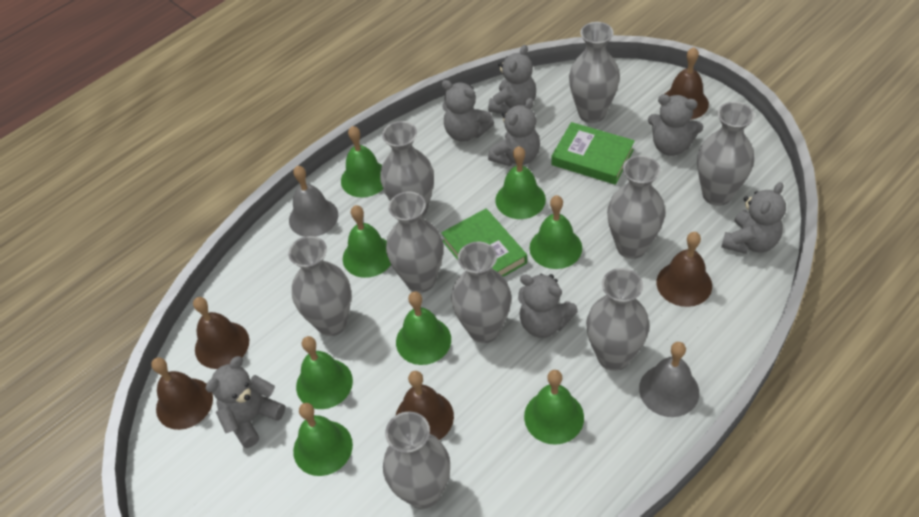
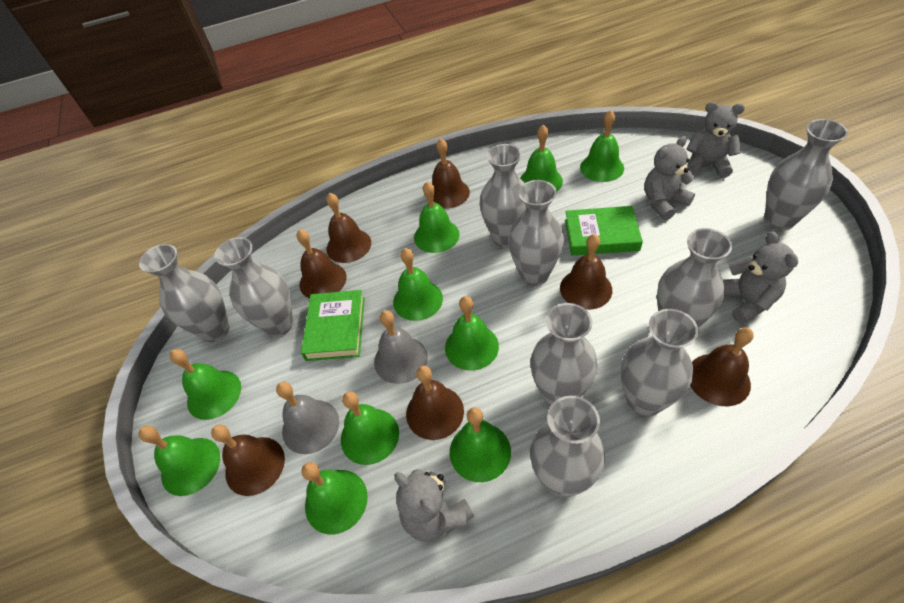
brown bell: [151,357,213,430] [193,297,249,369] [396,371,454,440] [656,232,712,307] [665,47,709,120] = 5 -> [211,424,285,496] [296,229,347,299] [326,193,371,263] [406,366,464,440] [432,139,470,209] [560,234,612,310] [690,327,754,406] = 7
green bell: [293,403,353,476] [296,336,353,409] [341,126,383,198] [343,205,391,278] [396,291,451,365] [496,146,546,219] [524,370,584,445] [530,195,582,269] = 8 -> [139,425,220,496] [170,349,241,420] [301,462,368,534] [341,391,399,465] [393,248,443,321] [414,181,460,253] [445,296,499,371] [450,407,511,482] [520,125,563,192] [580,110,624,182] = 10
grey teddy bear: [205,356,285,448] [441,80,494,142] [488,45,536,114] [488,98,540,166] [518,274,578,338] [648,94,704,156] [721,182,786,254] = 7 -> [394,469,474,542] [645,136,695,220] [686,102,745,178] [723,231,798,324] = 4

